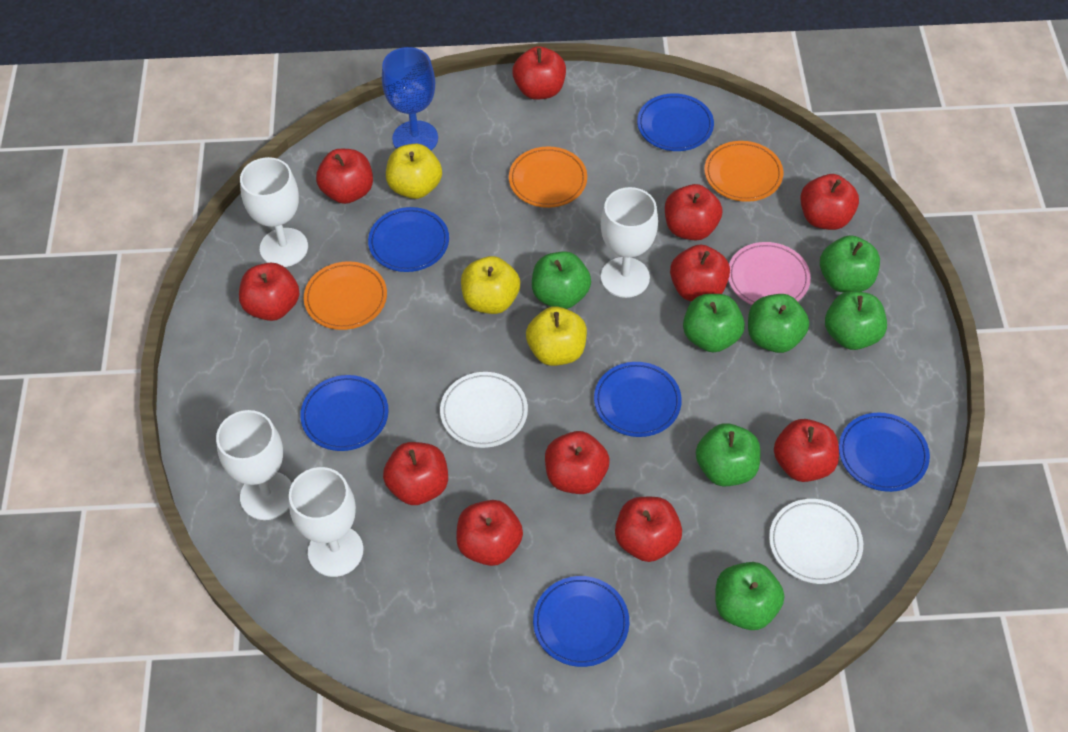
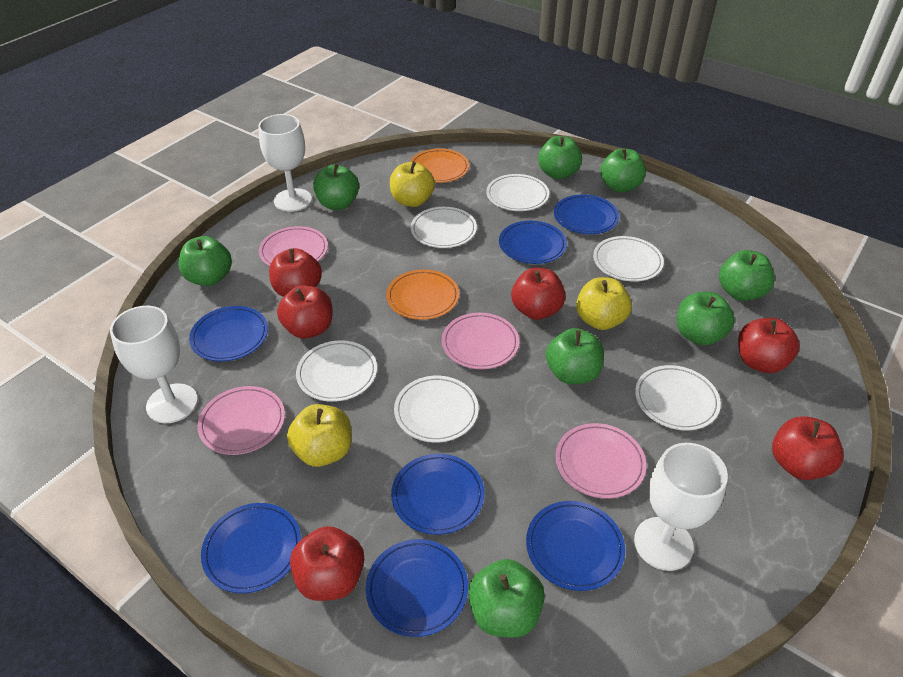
blue goblet: [382,47,438,150] = 1 -> none = 0
blue plate: [300,375,388,451] [368,207,449,272] [533,576,629,667] [594,362,682,437] [637,93,714,151] [839,413,930,492] = 6 -> [189,306,268,362] [201,503,301,593] [366,539,468,637] [391,454,484,535] [499,221,567,264] [526,501,625,591] [554,194,619,234] = 7
green apple: [532,251,591,309] [683,294,745,352] [696,423,760,486] [715,562,784,630] [748,294,809,353] [820,235,880,293] [825,291,887,350] = 7 -> [178,236,232,286] [313,164,359,210] [468,559,545,638] [538,136,582,179] [546,328,604,384] [600,148,646,193] [677,292,735,345] [719,250,775,301] = 8
orange plate: [304,261,387,330] [509,146,587,208] [704,141,783,202] = 3 -> [386,269,459,320] [410,149,469,183] = 2
pink plate: [728,242,811,305] = 1 -> [197,386,285,455] [259,226,328,266] [442,313,519,369] [556,423,646,499] = 4
red apple: [239,263,299,321] [316,149,373,204] [383,442,448,505] [456,500,523,566] [513,46,566,100] [545,431,610,494] [615,497,682,562] [665,184,722,241] [670,244,730,301] [774,419,839,482] [800,174,859,230] = 11 -> [269,248,322,297] [277,285,332,339] [290,526,364,601] [511,268,565,320] [738,318,800,373] [772,416,844,480] = 6
white goblet: [216,410,292,520] [240,157,308,267] [289,467,364,577] [601,187,658,298] = 4 -> [110,306,198,423] [258,114,312,212] [634,443,728,571] = 3
white plate: [440,372,528,448] [769,499,863,584] = 2 -> [296,340,377,402] [394,376,479,443] [411,207,477,248] [486,174,549,211] [593,236,664,282] [635,365,721,430] = 6

